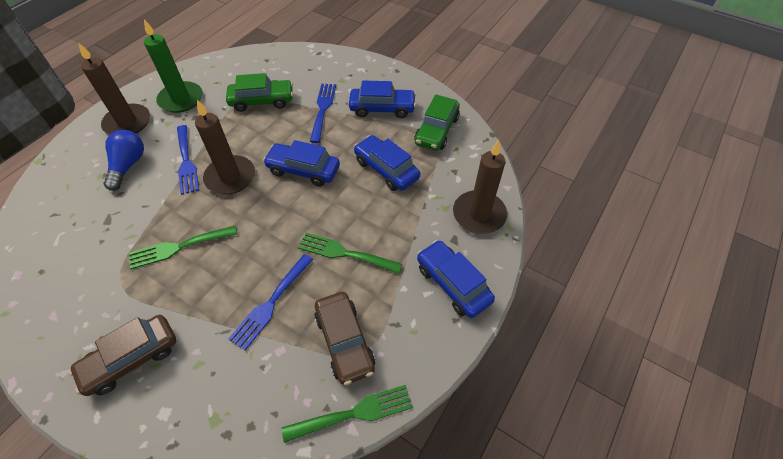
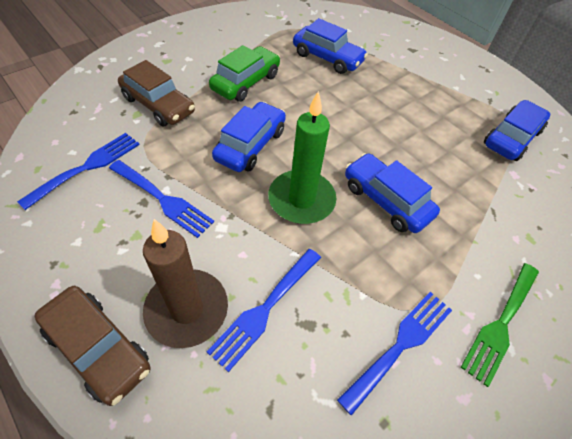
blue fork: [177,125,199,195] [228,254,313,350] [310,84,336,143] = 3 -> [17,133,140,210] [109,160,214,238] [207,249,321,372] [337,292,452,416] = 4
blue light bulb: [104,130,144,191] = 1 -> none = 0
brown candle: [79,43,150,135] [195,100,255,195] [453,139,507,234] = 3 -> [143,219,228,348] = 1
green car: [226,73,293,112] [414,94,460,151] = 2 -> [209,45,280,102] = 1
green fork: [129,225,237,269] [282,385,413,443] [298,232,402,274] = 3 -> [461,263,539,387] = 1

